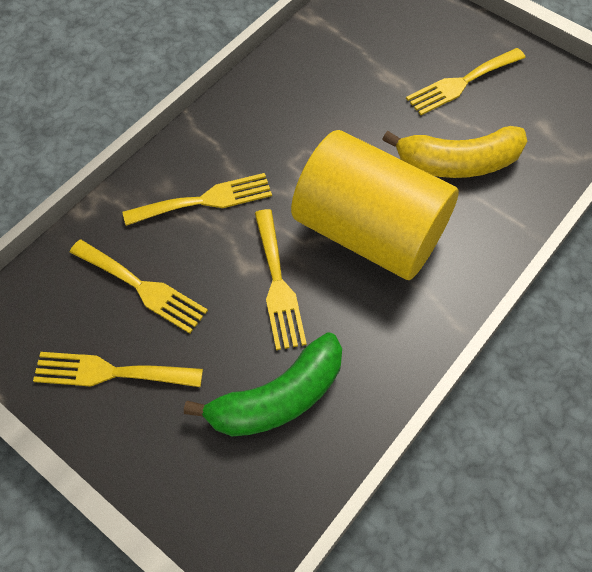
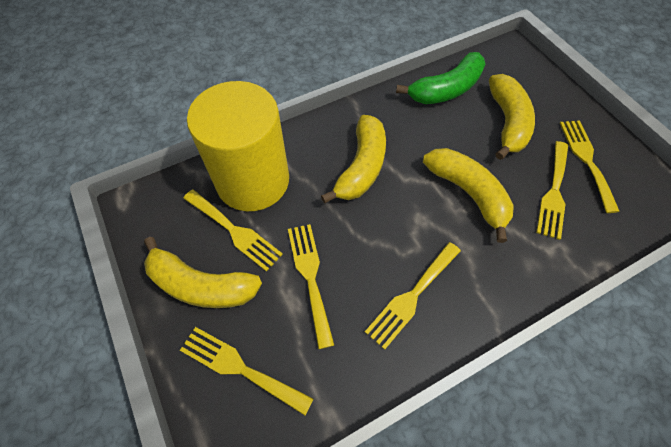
yellow banana: [382,126,527,178] = 1 -> [144,237,262,308] [321,115,386,203] [423,148,514,243] [489,74,535,160] = 4
yellow fork: [33,352,203,387] [70,240,208,334] [123,173,272,226] [255,209,307,350] [406,48,526,115] = 5 -> [180,327,314,416] [183,190,283,272] [288,224,334,349] [365,242,461,350] [536,141,568,240] [560,120,620,213] = 6

